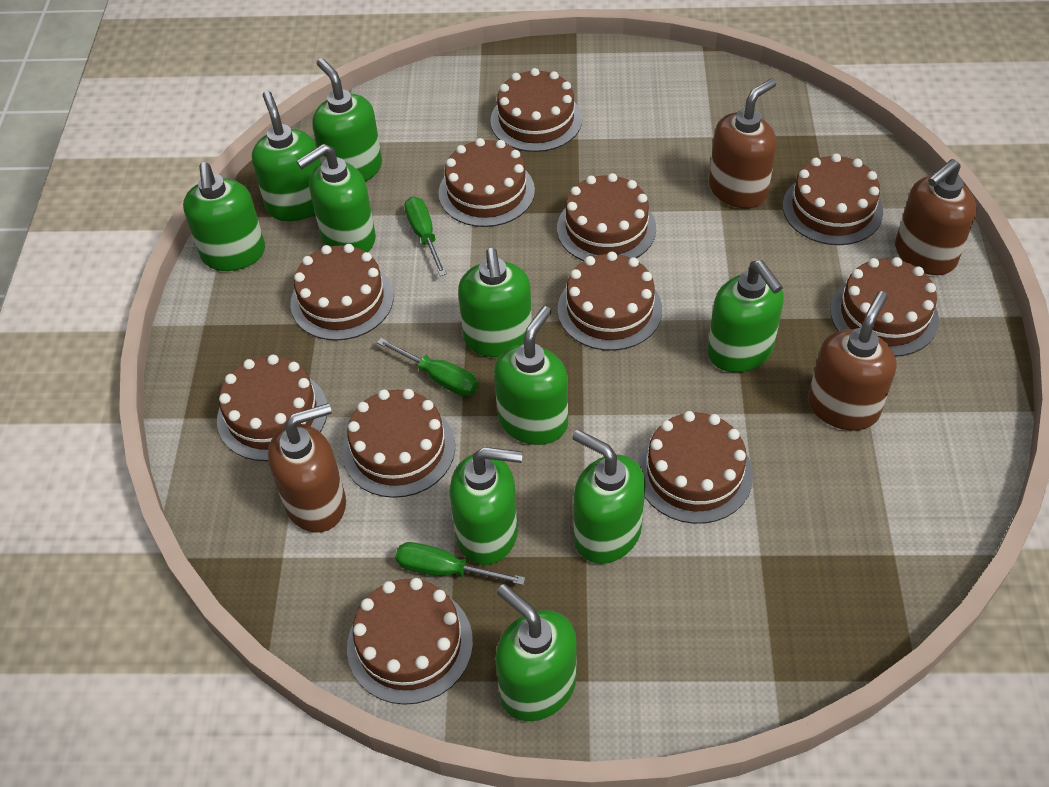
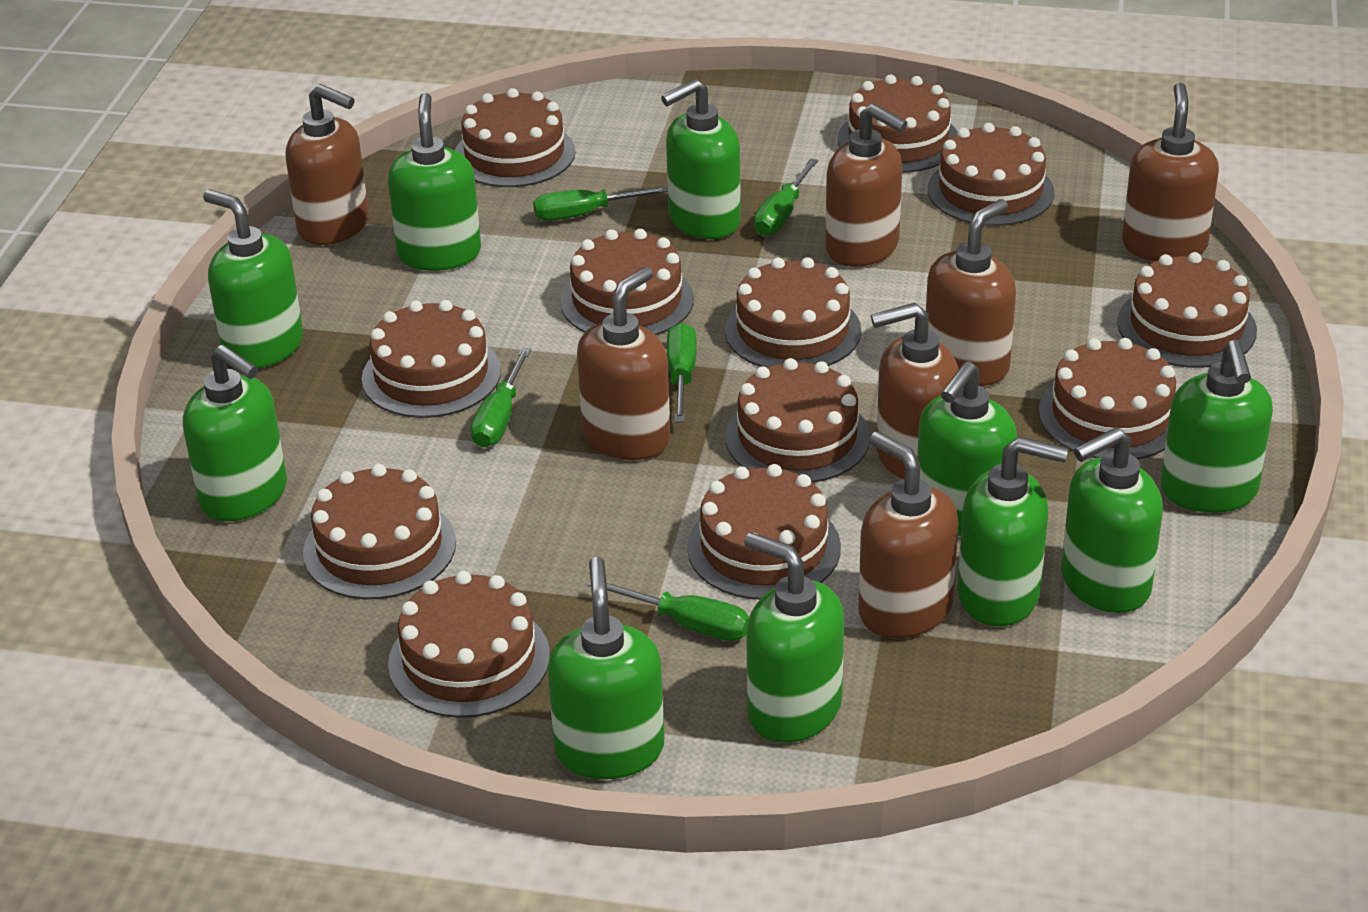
brown cake: [217,355,327,461] [290,244,393,341] [342,389,455,498] [347,578,473,705] [439,138,535,227] [490,68,582,152] [557,173,656,261] [558,252,662,351] [638,411,753,524] [783,153,883,245] [830,257,939,357] = 11 -> [303,464,456,599] [362,300,501,418] [388,571,550,718] [455,88,575,187] [560,229,694,335] [687,464,841,600] [725,257,861,368] [725,358,870,483] [838,75,957,173] [928,123,1054,226] [1039,338,1176,459] [1117,252,1257,368] = 12
brown soap dispenser: [268,403,346,533] [709,78,777,208] [808,291,897,430] [895,159,977,275] = 4 -> [285,84,369,245] [577,267,670,460] [825,104,907,267] [858,431,959,638] [871,303,959,479] [926,199,1016,386] [1122,83,1219,261] = 7
green screwdriver: [377,338,478,396] [395,542,525,585] [404,197,447,276] = 3 -> [471,347,531,447] [533,186,668,221] [588,581,749,641] [667,322,697,422] [754,158,818,236] = 5

